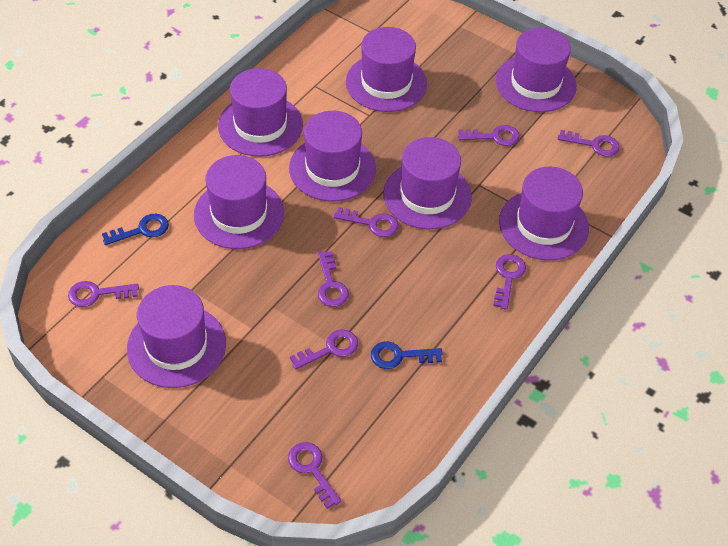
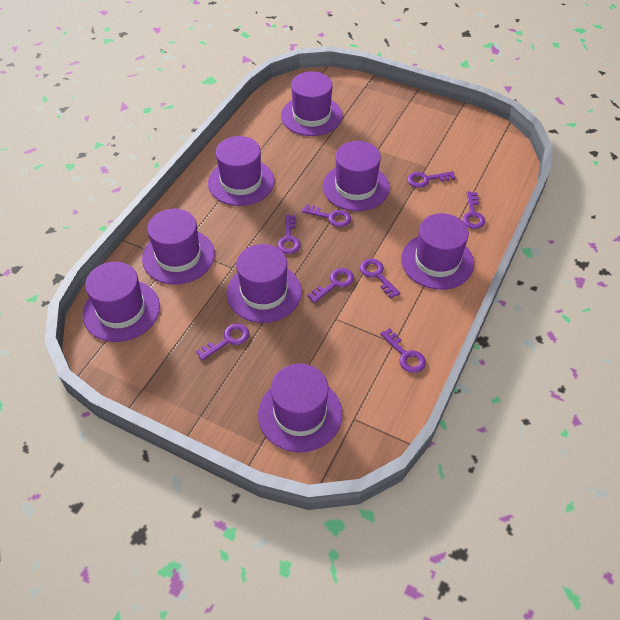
blue key: [102,214,169,245] [371,341,443,369] = 2 -> none = 0

